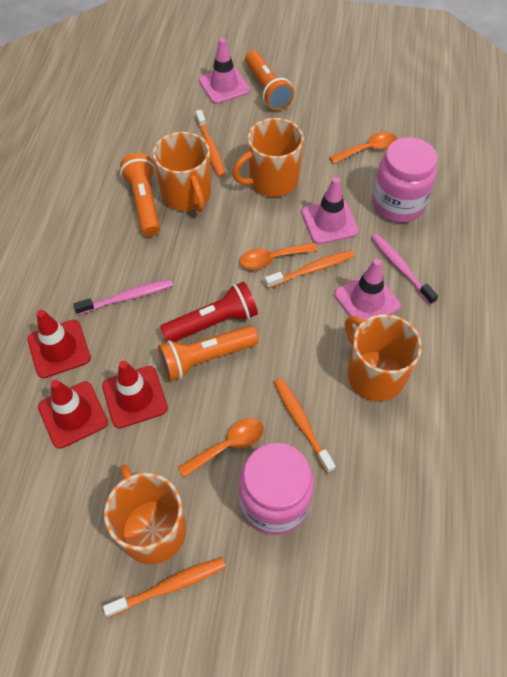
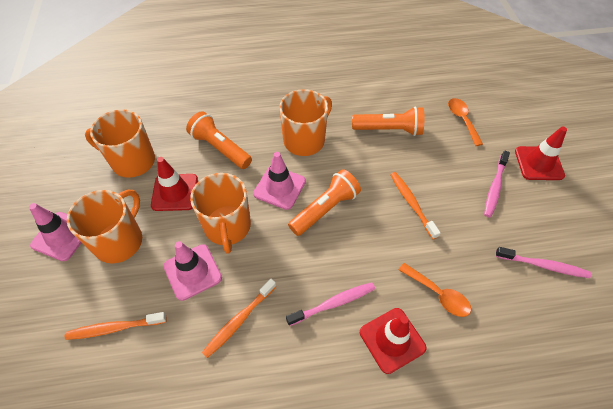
orange spoon: [178,418,264,478] [240,242,318,270] [329,132,397,164] = 3 -> [399,263,471,317] [448,98,483,146] = 2
orange toothbrush: [103,557,226,618] [196,110,225,177] [265,250,354,288] [274,378,336,473] = 4 -> [65,312,167,340] [202,279,277,358] [390,172,441,239] = 3
pink jar: [239,443,314,535] [372,137,437,223] = 2 -> none = 0
pink toothbrush: [73,279,173,315] [371,233,438,305] = 2 -> [286,282,375,326] [484,150,510,217] [495,247,591,278] = 3
red flashlight: [160,281,258,342] = 1 -> none = 0

